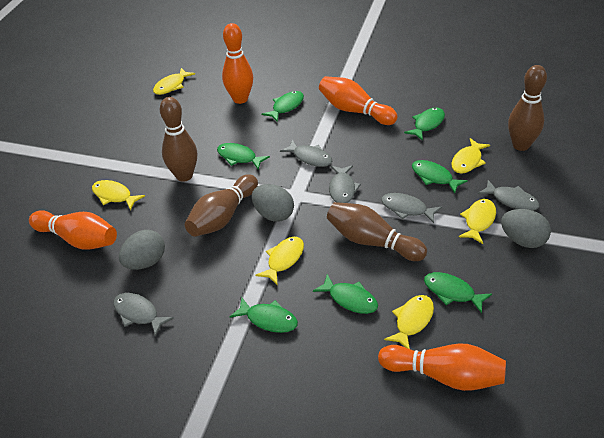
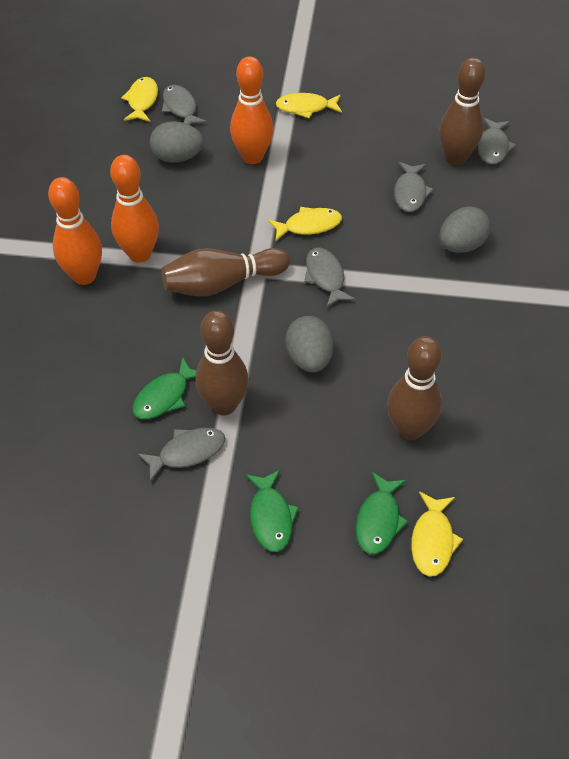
green fish: [217,143,270,170] [229,298,298,333] [262,91,304,122] [313,274,378,314] [404,108,445,141] [412,160,468,193] [424,272,492,313] = 7 -> [133,357,196,419] [245,470,299,552] [356,472,409,554] = 3
orange bowling pin: [29,210,117,250] [222,23,253,104] [319,76,398,125] [378,343,506,391] = 4 -> [48,177,102,285] [110,155,159,263] [230,56,273,164] = 3
yellow fish: [92,180,145,210] [153,68,195,95] [255,237,304,284] [384,295,434,349] [451,138,490,174] [459,199,496,244] = 6 -> [121,77,158,122] [268,207,342,242] [276,93,342,118] [411,491,463,577] = 4

